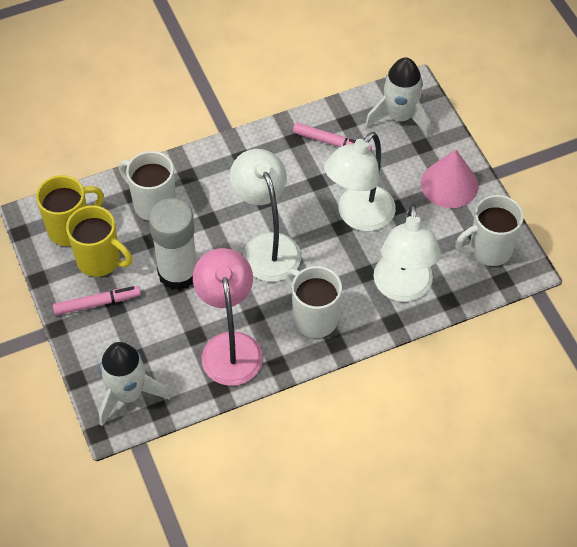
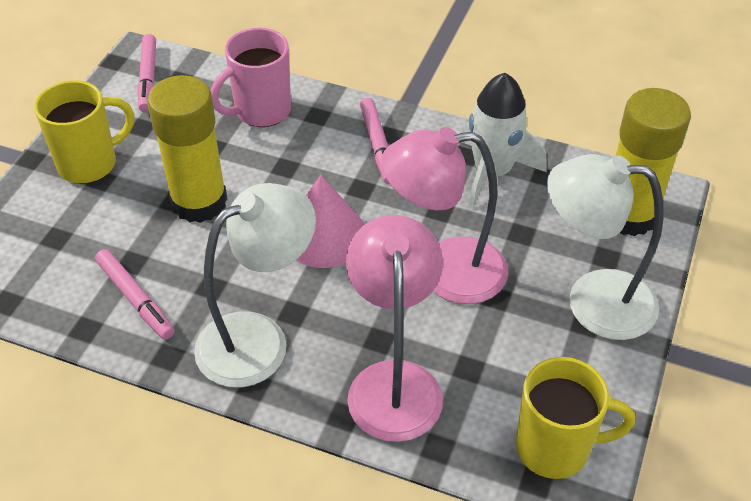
pink lamp: [193,248,263,386] = 1 -> [346,215,443,442] [381,127,508,304] = 2
pink marker: [53,286,141,315] [293,123,372,151] = 2 -> [95,249,175,340] [138,34,156,112] [360,98,390,184] = 3
pink mug: none = 0 -> [210,28,291,127] = 1
white glue stick: [149,198,197,290] = 1 -> none = 0
white lamp: [230,149,301,282] [324,132,396,231] [374,204,441,302] = 3 -> [194,183,316,387] [547,154,664,340] = 2
white mug: [119,151,176,221] [286,266,342,338] [455,195,524,266] = 3 -> none = 0
white rocket: [99,342,170,426] [365,57,431,136] = 2 -> [461,73,546,208] = 1
yellow glue stick: none = 0 -> [147,75,227,223] [616,88,691,236] = 2

